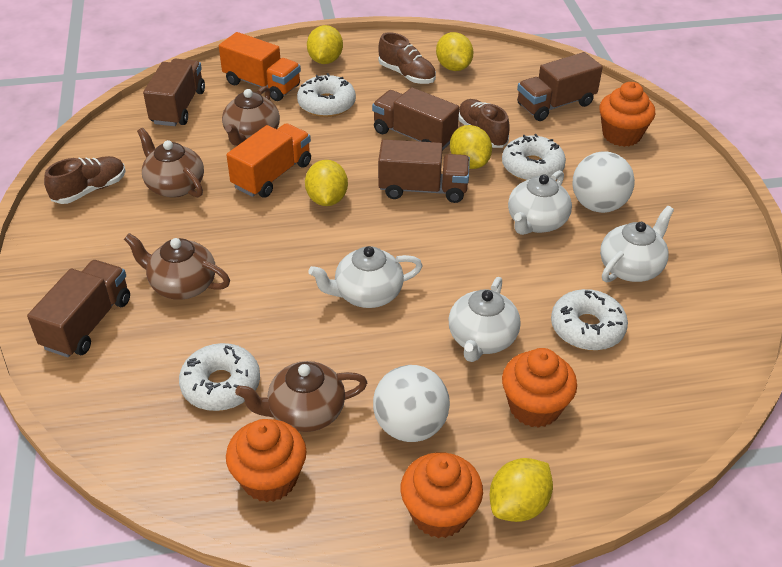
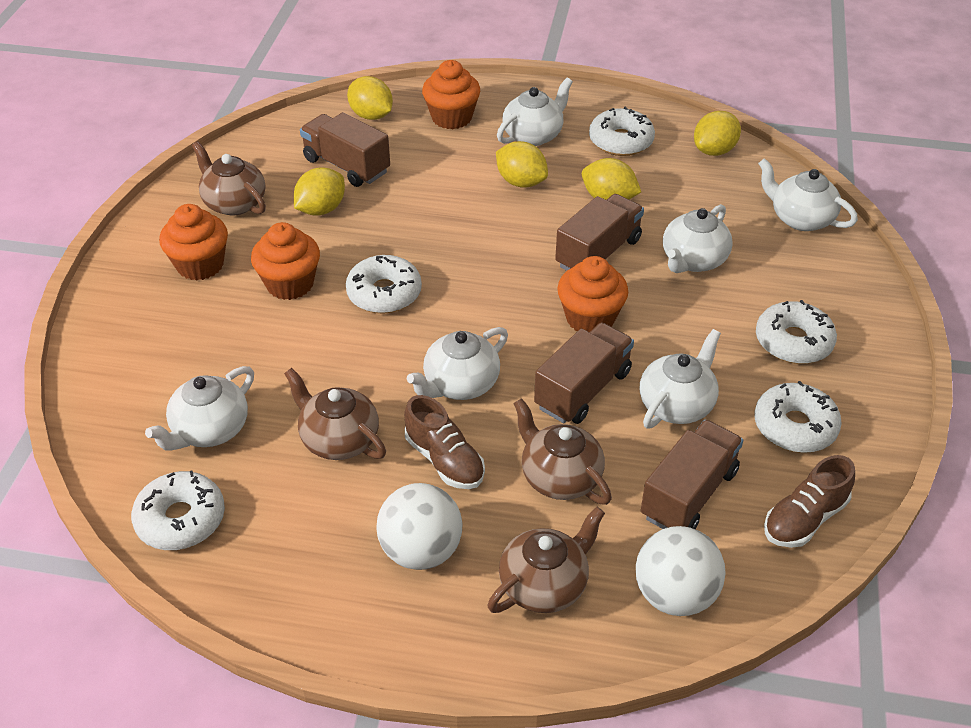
brown shoe: [44,156,126,204] [378,32,436,84] [458,99,510,148] = 3 -> [404,395,485,489] [764,455,855,548] = 2
brown truck: [27,260,130,357] [143,59,205,126] [372,87,459,151] [378,139,470,203] [517,52,603,121] = 5 -> [300,112,390,187] [534,323,634,424] [555,194,644,271] [641,420,743,529] = 4
orange truck: [219,32,301,101] [226,123,311,197] = 2 -> none = 0
white donut: [179,343,260,411] [297,73,356,117] [502,134,566,181] [551,289,628,351] = 4 -> [131,471,225,550] [346,255,422,314] [589,106,655,156] [754,381,842,453] [756,300,837,364] = 5
white teapot: [308,246,423,308] [448,277,521,362] [508,170,572,235] [600,206,674,282] = 4 -> [145,366,254,451] [407,327,508,400] [497,78,573,146] [640,329,721,428] [663,204,733,273] [758,158,858,231] = 6

